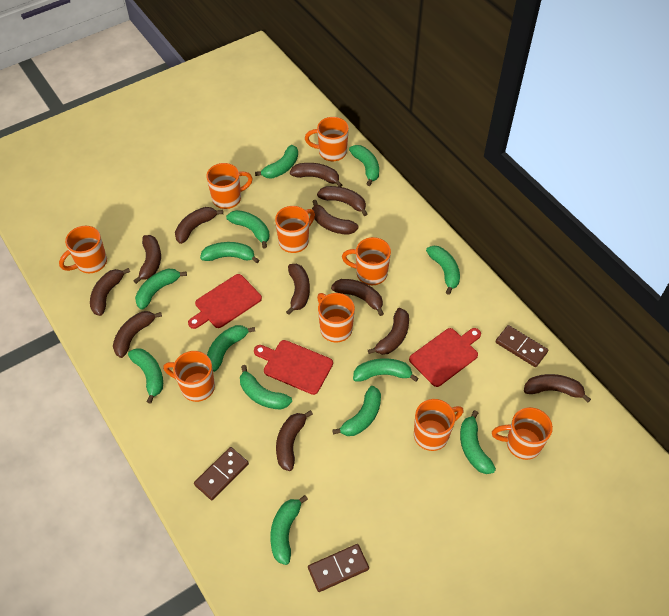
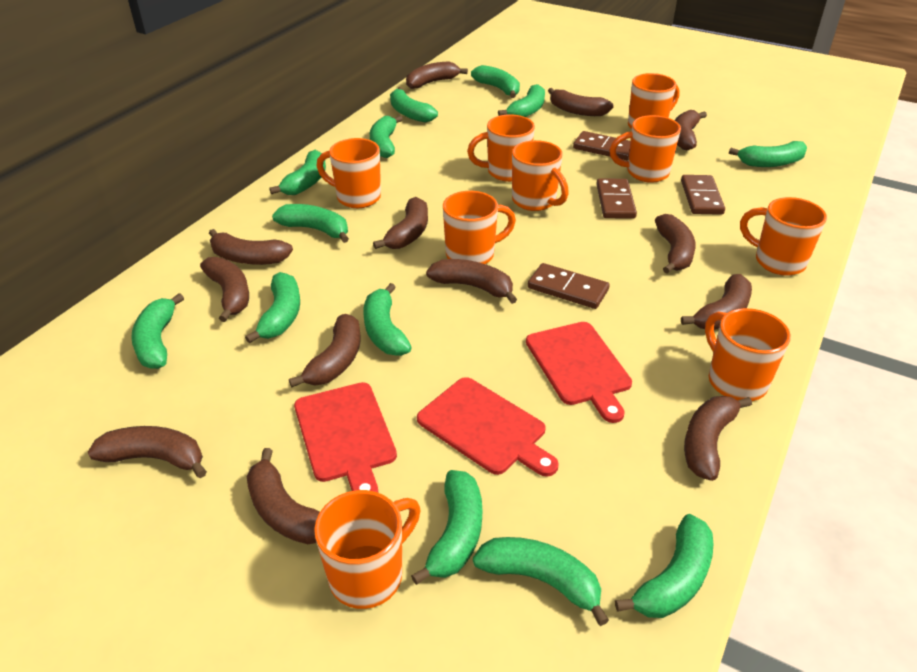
brown banana: [90,268,130,316] [113,311,162,358] [133,235,161,284] [175,207,223,244] [276,410,313,471] [286,264,310,315] [290,163,342,187] [312,200,359,235] [317,186,367,216] [331,279,384,316] [368,308,409,355] [524,374,591,402] = 12 -> [88,426,207,478] [200,257,249,322] [209,229,293,265] [247,448,320,544] [289,314,361,387] [373,197,428,249] [406,61,468,89] [426,259,517,304] [548,88,614,116] [655,214,696,274] [674,110,707,150] [681,274,752,330] [684,396,752,481] = 13
brown domino: [194,447,249,500] [308,544,369,592] [495,325,548,367] = 3 -> [528,263,610,309] [573,131,630,160] [596,178,637,219] [681,175,725,215] = 4

